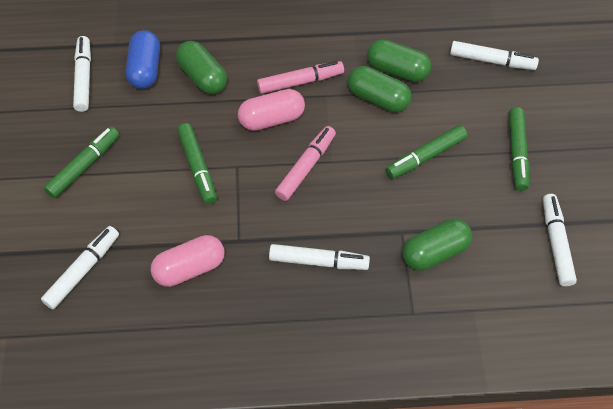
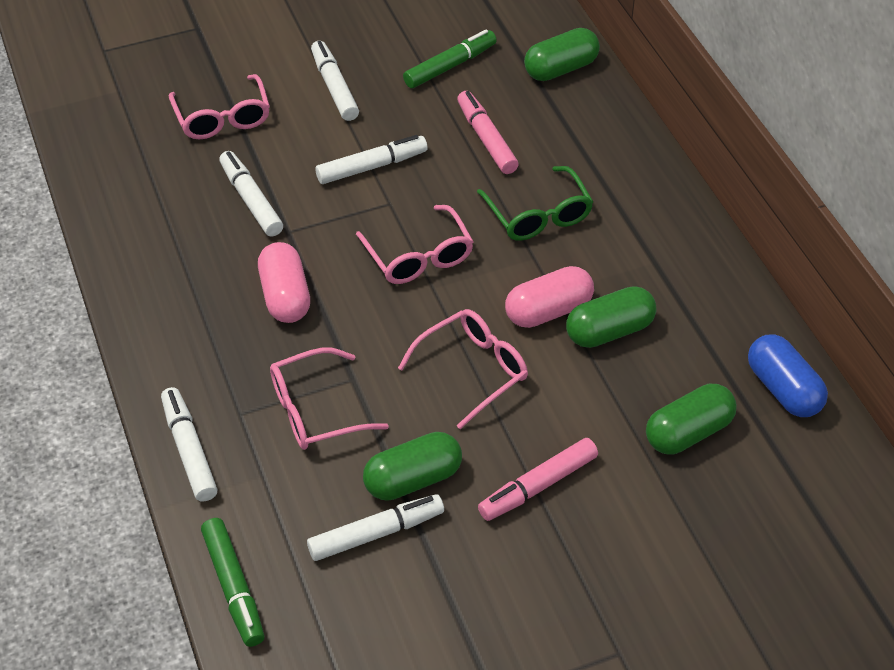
green glasses: none = 0 -> [477,166,593,241] = 1
green marker: [44,127,119,198] [177,123,217,204] [386,125,467,179] [509,107,529,191] = 4 -> [201,518,265,647] [403,29,497,88] = 2
pink glasses: none = 0 -> [169,74,270,139] [270,347,389,450] [356,205,474,284] [398,309,528,429] = 4

